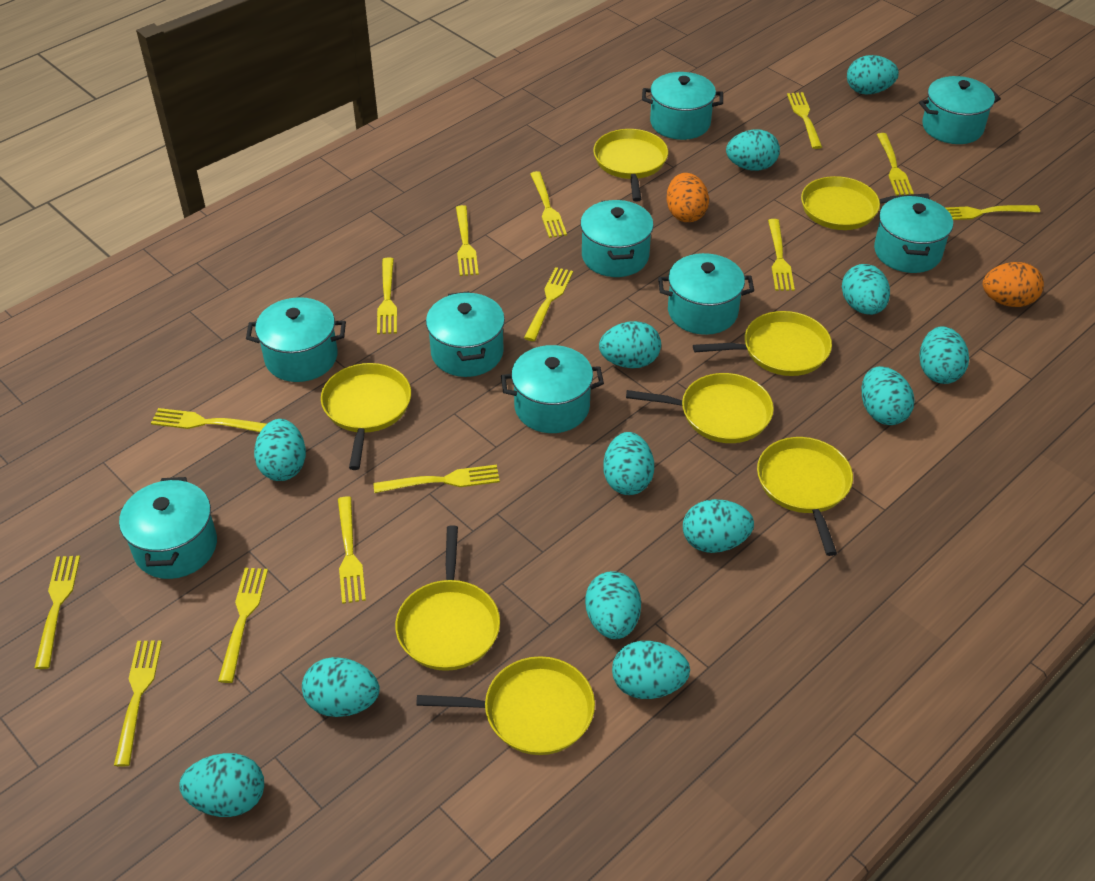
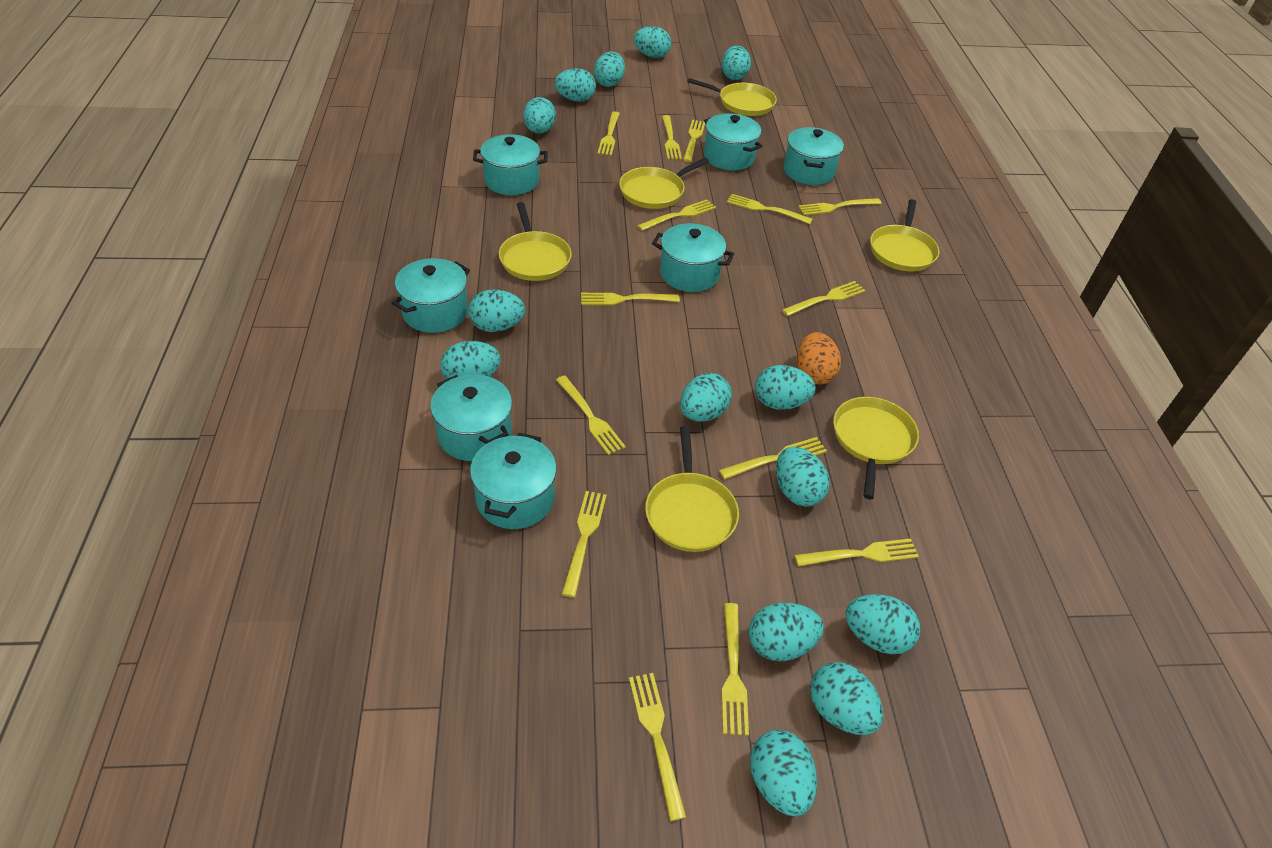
orange egg: [667,173,709,222] [983,262,1044,307] = 2 -> [797,332,841,384] = 1
turquoise egg: [179,753,264,817] [254,419,306,481] [302,657,380,717] [585,571,641,639] [599,321,661,368] [603,432,654,495] [612,641,690,699] [683,499,754,553] [726,129,780,171] [842,264,890,315] [847,55,899,94] [861,366,914,425] [919,326,969,384] = 13 -> [440,341,501,379] [468,289,525,332] [523,97,556,133] [554,68,596,102] [594,52,625,87] [633,26,671,58] [680,373,732,422] [722,46,751,80] [749,603,824,661] [750,730,817,816] [755,365,816,410] [776,447,830,507] [810,662,883,735] [845,594,921,654] = 14
turquoise pot: [119,477,217,579] [246,297,346,382] [426,291,505,377] [501,345,604,433] [580,200,654,277] [642,72,723,140] [658,253,754,335] [874,196,953,273] [919,76,1001,144] = 9 -> [392,258,470,333] [430,374,512,461] [470,433,557,529] [473,134,547,195] [652,223,734,292] [704,113,762,171] [784,127,844,185] = 7
yellow pan: [321,363,411,470] [395,525,500,671] [416,656,595,755] [593,129,668,202] [626,373,774,443] [693,311,832,376] [757,437,853,556] [801,176,929,230] = 8 -> [499,202,572,281] [619,158,709,209] [645,426,739,552] [687,78,777,116] [833,397,919,499] [870,199,939,271] = 6

